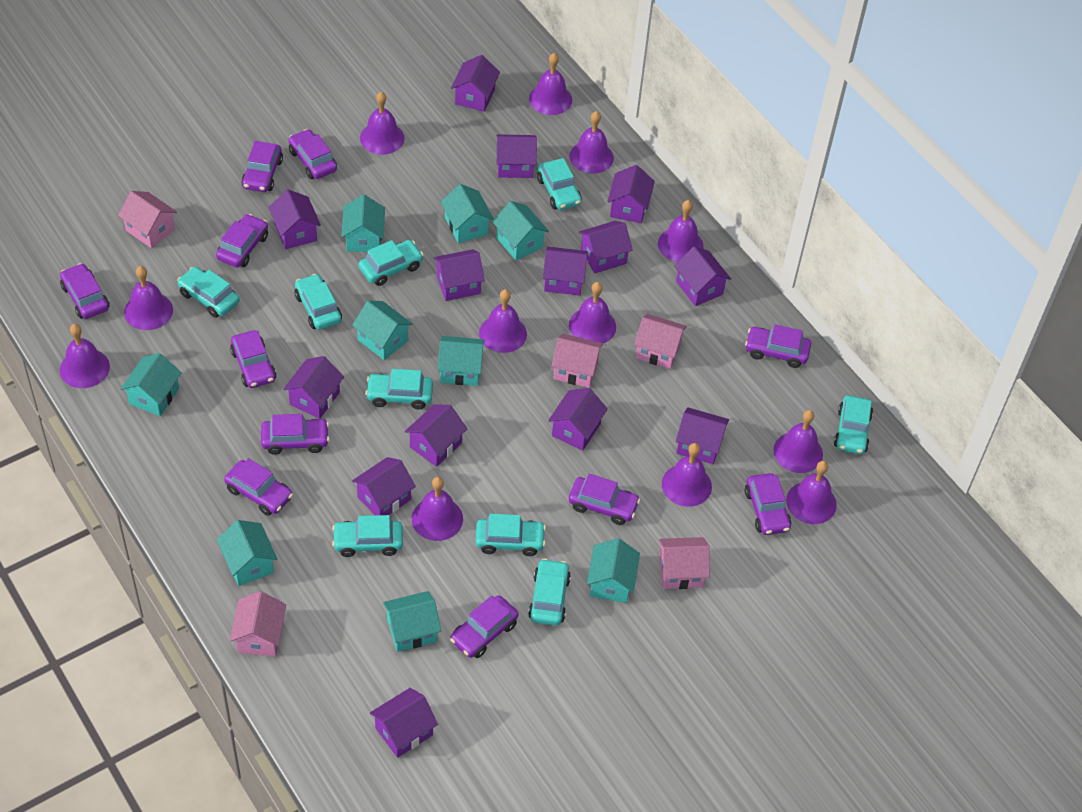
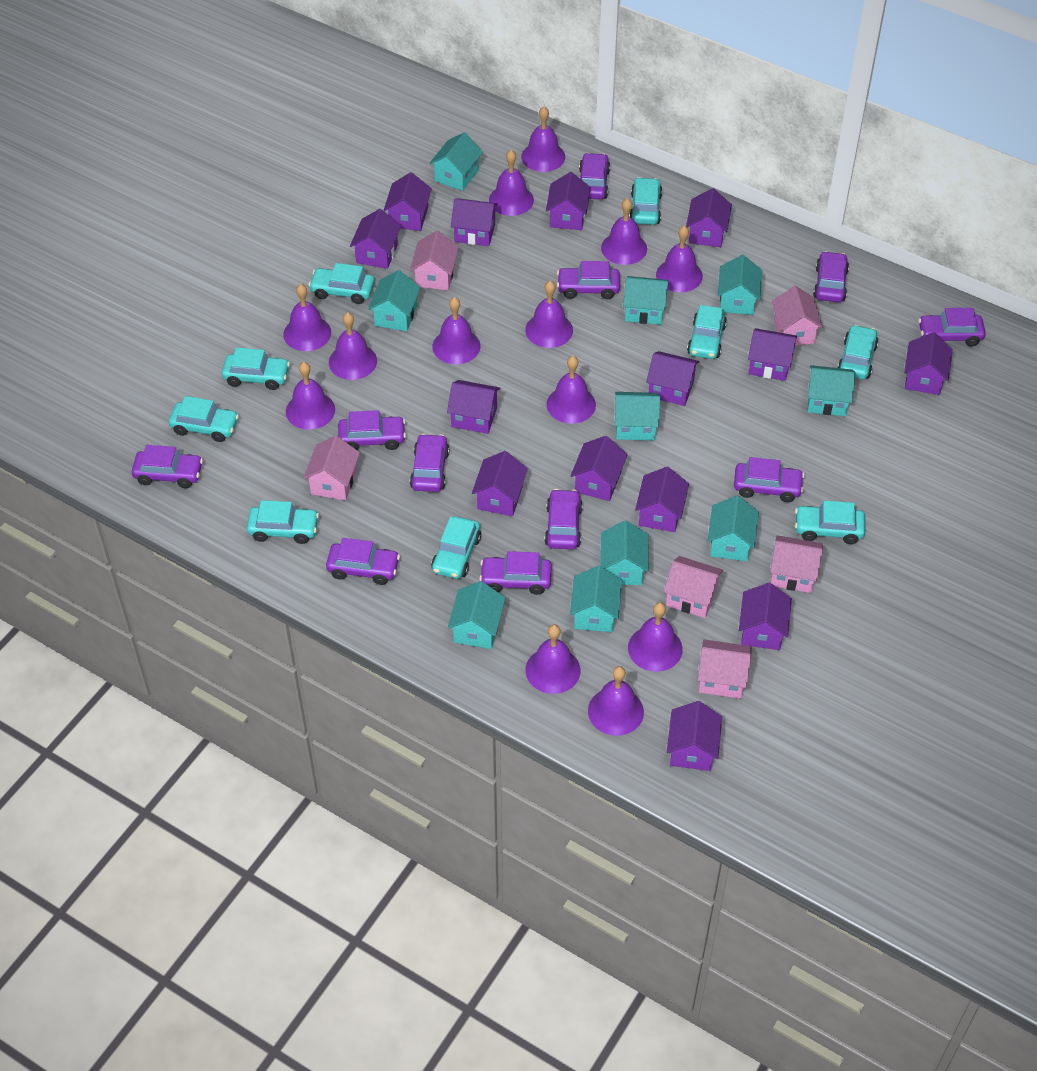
pink house: [118,191,177,248] [230,591,286,657] [551,334,603,388] [634,314,687,369] [659,537,710,589] = 5 -> [303,436,360,501] [410,231,459,290] [664,556,724,618] [698,639,751,699] [770,535,823,593] [772,286,823,345] = 6
purple bell: [60,324,110,388] [124,266,173,330] [360,92,405,155] [412,477,463,541] [479,289,527,353] [529,53,572,115] [569,111,614,174] [569,282,616,343] [658,200,704,262] [662,443,712,507] [773,410,823,473] [786,461,837,524] = 12 -> [283,284,331,351] [286,362,335,430] [329,312,377,380] [432,297,480,364] [489,150,534,216] [521,106,565,172] [525,281,573,348] [525,625,580,694] [546,356,596,424] [588,666,644,736] [601,198,647,265] [628,602,683,672] [656,226,703,292] = 13
turquoise house: [121,353,182,416] [217,520,277,586] [341,195,385,252] [352,301,413,360] [383,591,441,652] [438,336,484,386] [441,184,494,243] [492,201,549,260] [587,538,640,603] = 9 -> [368,270,421,331] [430,132,483,191] [448,581,505,649] [570,566,622,632] [601,521,649,585] [615,392,660,441] [623,276,669,325] [707,496,759,561] [718,255,762,315] [807,365,856,416] = 10

